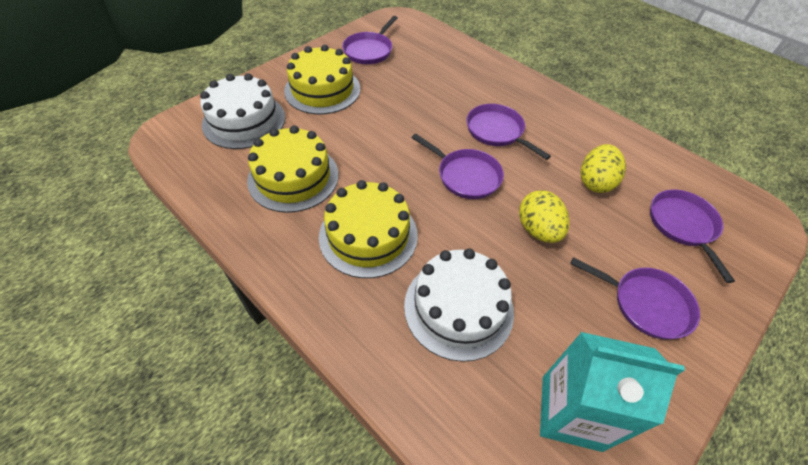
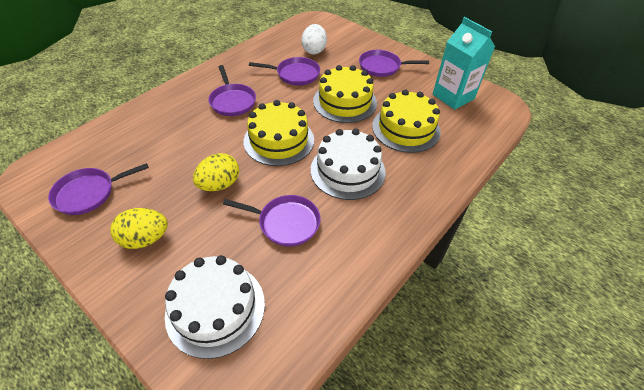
white egg: none = 0 -> [301,24,327,54] = 1

